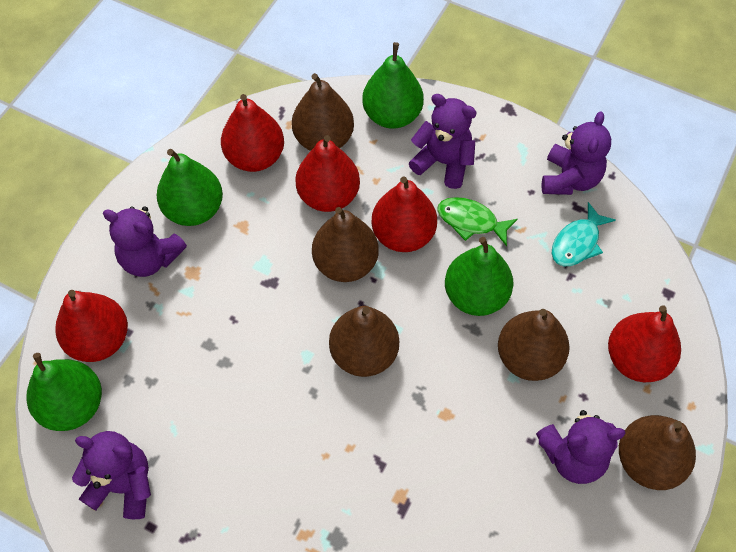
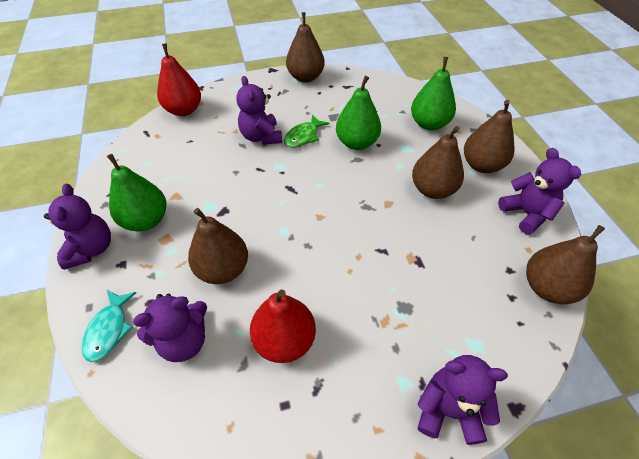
green pear: [26,353,102,431] [156,149,223,226] [362,42,424,129] [445,237,514,316] = 4 -> [107,154,166,231] [336,76,381,150] [411,57,456,130] = 3
red pear: [55,290,128,362] [221,94,284,172] [295,135,360,212] [371,176,437,252] [608,305,681,382] = 5 -> [157,43,201,116] [250,289,316,363] = 2

